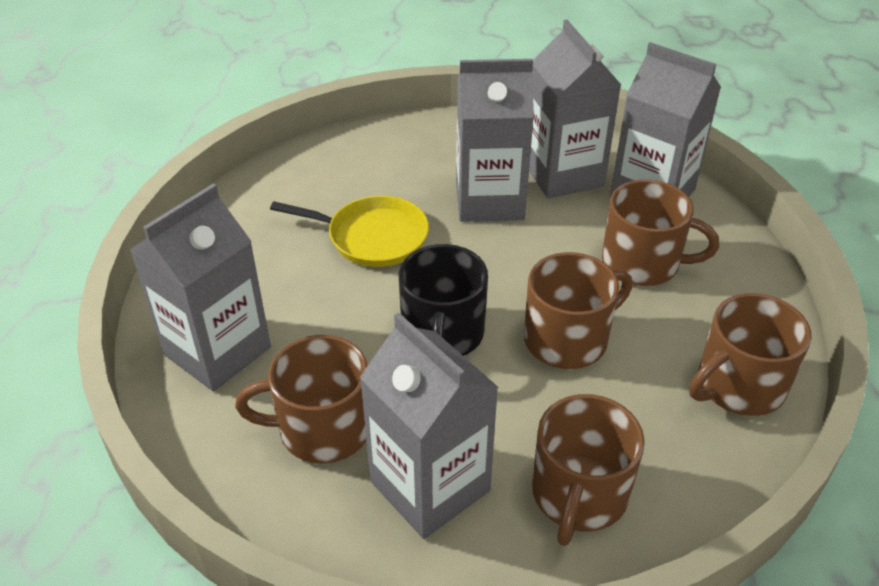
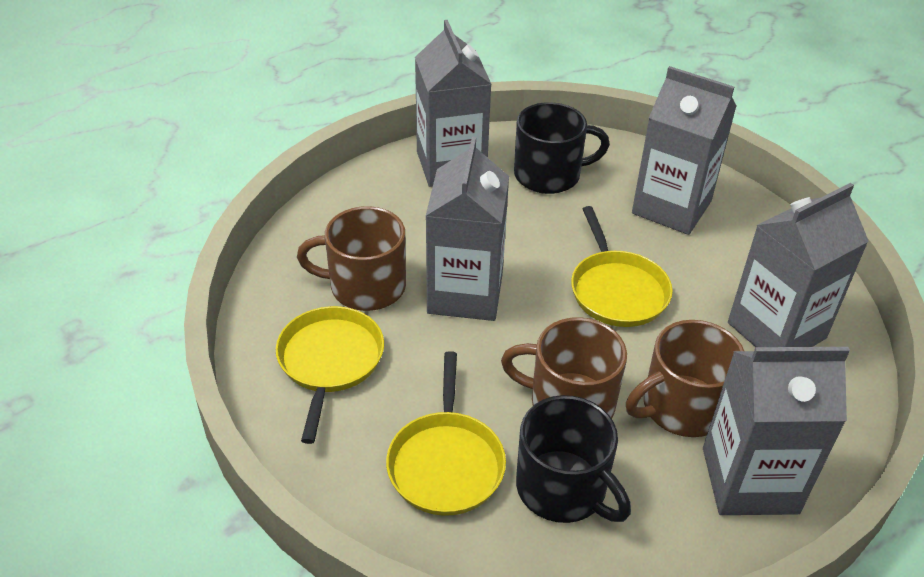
black mug: [399,244,488,356] = 1 -> [514,102,610,194] [516,395,631,523] = 2
brown mug: [235,335,368,464] [524,252,632,369] [532,394,645,546] [602,179,719,286] [689,293,812,416] = 5 -> [297,206,406,311] [501,317,627,419] [626,320,744,437] = 3
yellow pan: [270,196,429,267] = 1 -> [276,306,384,444] [386,351,506,516] [571,206,673,327] = 3

